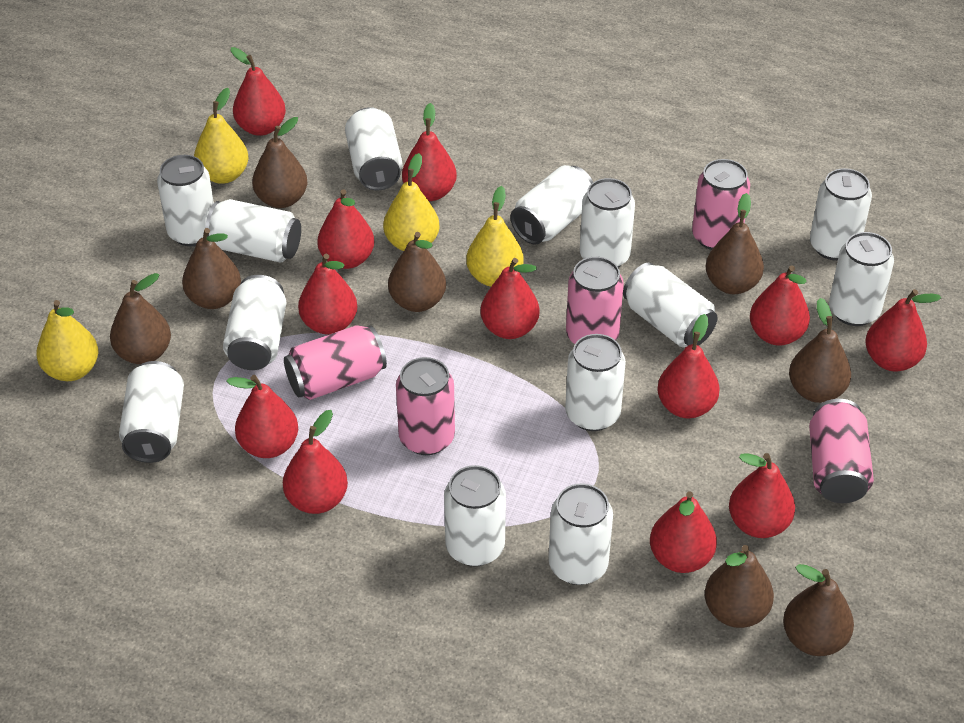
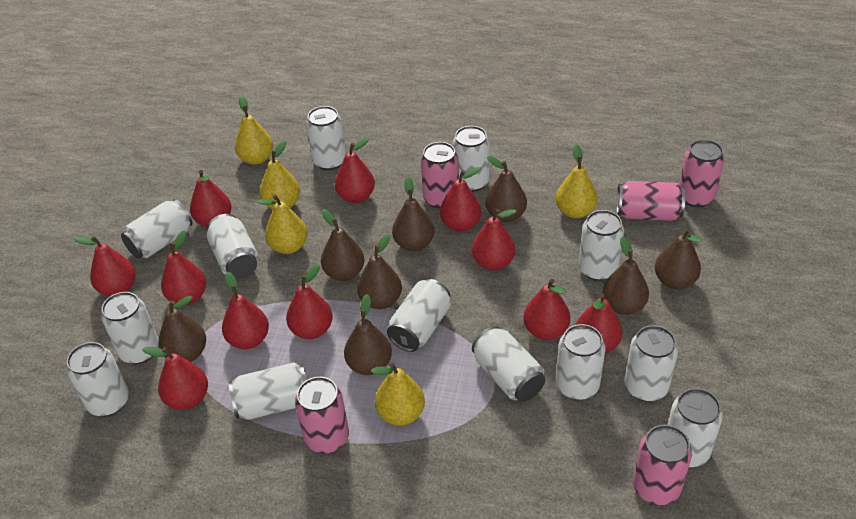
red pear: [226,375,298,458] [231,47,286,136] [283,410,348,514] [298,254,357,335] [317,189,374,269] [402,103,457,201] [480,258,540,339] [650,491,717,573] [657,314,720,418] [729,453,795,538] [750,265,810,346] [865,289,941,371] = 12 -> [74,236,136,296] [142,347,208,410] [161,230,206,305] [190,170,232,227] [222,272,269,349] [286,265,333,339] [335,138,375,203] [440,167,482,232] [472,209,517,270] [523,279,570,340] [575,293,623,353] = 11
yellow pear: [36,300,98,381] [194,88,249,184] [383,153,440,251] [466,186,524,287] = 4 -> [235,96,273,165] [257,195,308,254] [260,141,300,209] [371,363,425,426] [556,144,598,218] = 5

